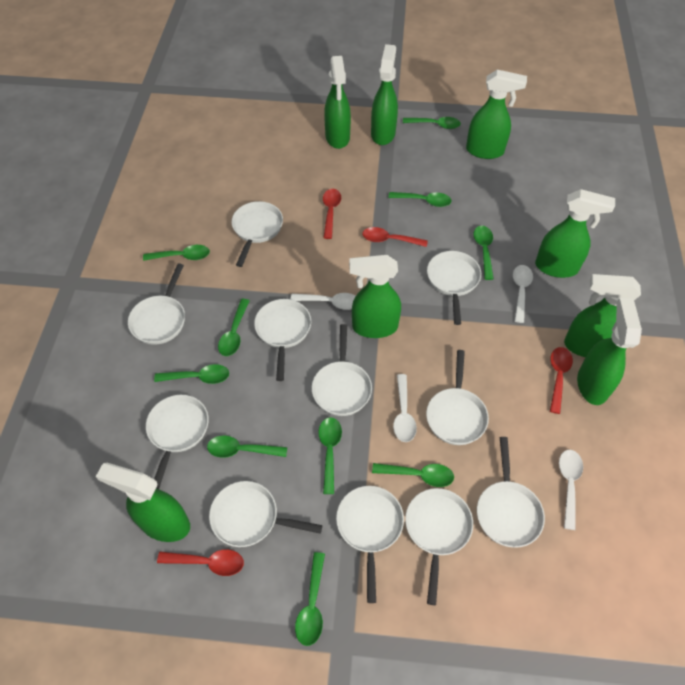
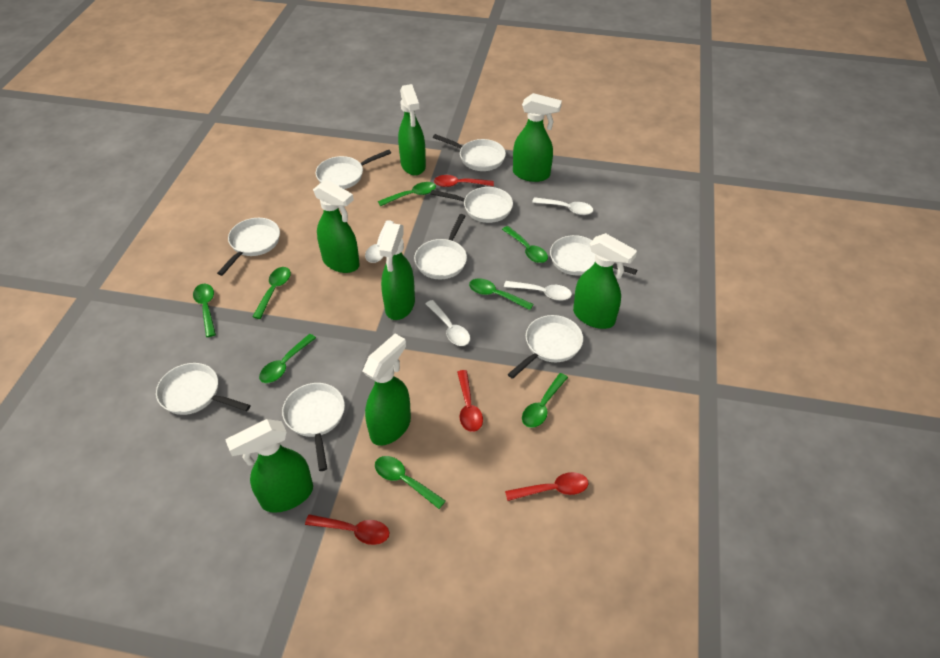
green spoon: [143,245,210,261] [154,364,229,384] [207,436,287,458] [218,299,250,356] [295,552,325,646] [318,417,342,494] [372,463,454,487] [388,192,452,207] [403,117,461,129] [474,226,494,280] = 10 -> [193,284,216,337] [252,267,291,319] [259,334,316,383] [375,456,446,509] [378,182,436,206] [469,278,534,310] [502,226,548,263] [522,373,568,428] = 8
green spray bottle: [96,463,190,542] [324,56,351,149] [349,255,401,338] [371,44,398,145] [466,69,527,159] [535,189,615,278] [564,274,641,357] [577,298,642,405] = 8 -> [226,419,313,513] [313,179,360,273] [363,334,411,446] [379,223,415,320] [398,84,426,176] [513,93,562,182] [573,233,637,329] = 7
white pan: [128,263,185,345] [146,395,209,489] [209,481,322,547] [232,201,283,267] [254,299,311,381] [312,324,372,416] [336,486,404,603] [405,488,473,605] [426,350,489,445] [427,251,481,325] [477,437,545,548] = 11 -> [156,363,251,415] [217,218,280,276] [282,383,345,471] [316,150,391,189] [414,214,467,279] [431,187,513,223] [433,134,506,171] [508,315,583,379] [550,235,637,275] = 9

